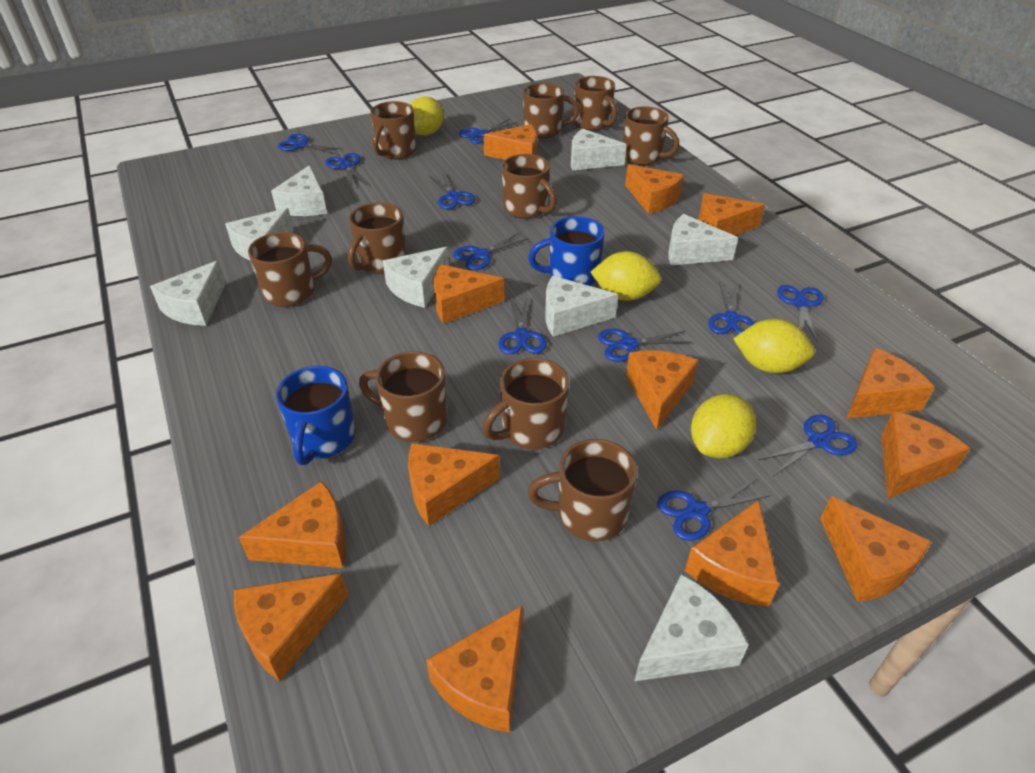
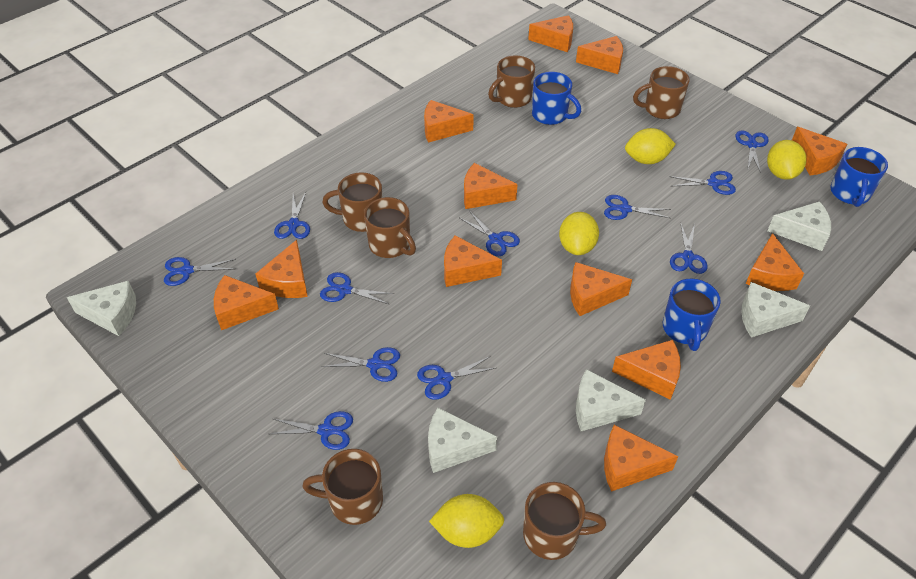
blue mug: [276,366,356,465] [528,216,605,286] = 2 -> [532,72,581,125] [663,278,721,351] [830,147,888,207] = 3
brown mug: [248,232,332,307] [348,202,406,273] [359,351,447,442] [371,101,416,159] [482,358,569,449] [502,154,557,219] [523,83,580,138] [527,439,637,541] [574,76,618,131] [623,106,679,165] = 10 -> [302,449,383,525] [322,172,382,232] [364,197,416,258] [488,55,535,108] [523,482,606,560] [633,66,689,119] = 6
orange cheese: [234,573,348,681] [238,481,346,568] [408,443,500,526] [426,605,523,733] [434,264,504,324] [483,124,537,160] [625,164,684,214] [626,351,699,430] [685,500,779,606] [698,193,765,235] [820,496,931,602] [846,348,935,419] [881,411,970,499] = 13 -> [214,275,279,330] [256,240,308,298] [424,100,474,143] [444,235,502,287] [464,163,518,209] [528,15,573,52] [570,262,632,316] [576,36,623,74] [604,425,678,492] [612,340,681,400] [746,233,804,291] [792,127,847,175] = 12
white cheese: [150,261,226,326] [225,208,294,261] [271,165,327,216] [383,247,449,308] [545,276,618,337] [571,129,627,170] [635,574,749,681] [668,214,738,265] = 8 -> [67,281,136,336] [428,408,497,473] [576,369,646,431] [741,282,810,338] [767,201,831,251] = 5

